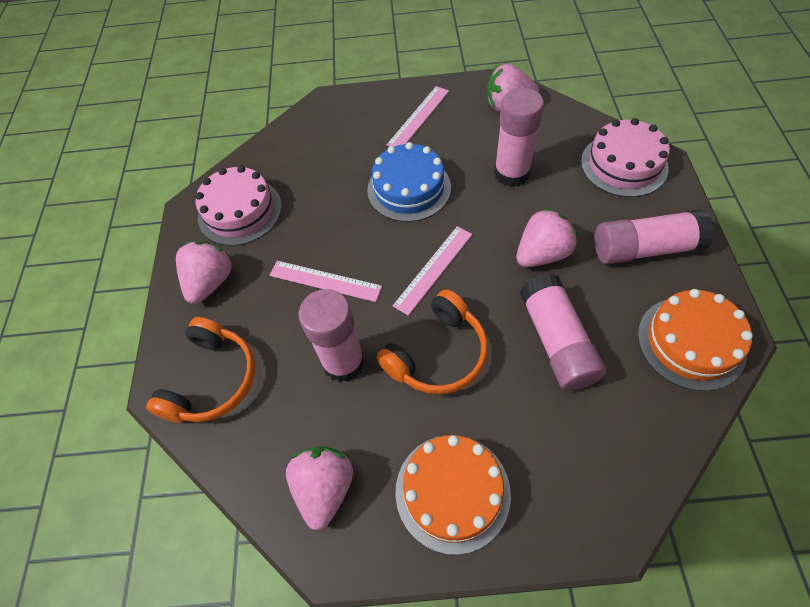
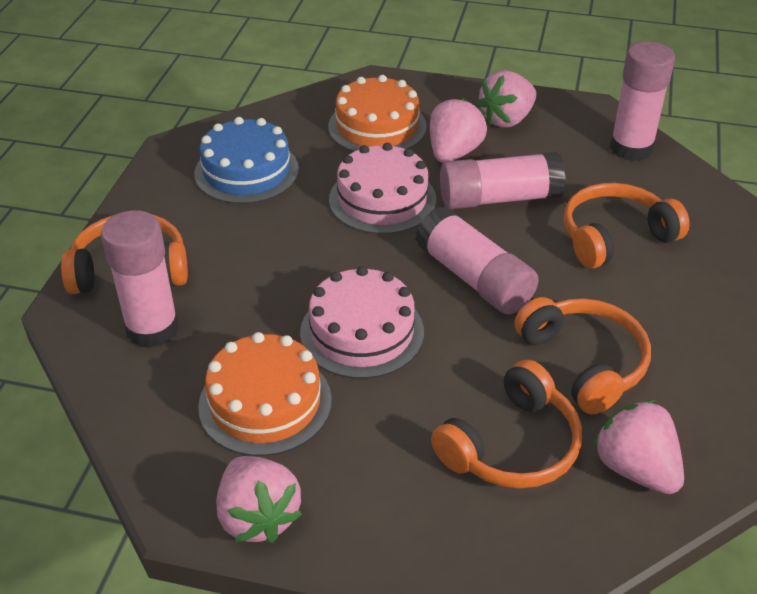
orange headphones: [146,317,255,423] [376,289,488,395] = 2 -> [61,215,188,294] [431,360,582,489] [514,297,651,415] [564,183,690,269] = 4
pink ruler: [269,261,382,302] [387,86,449,147] [393,226,473,316] = 3 -> none = 0

